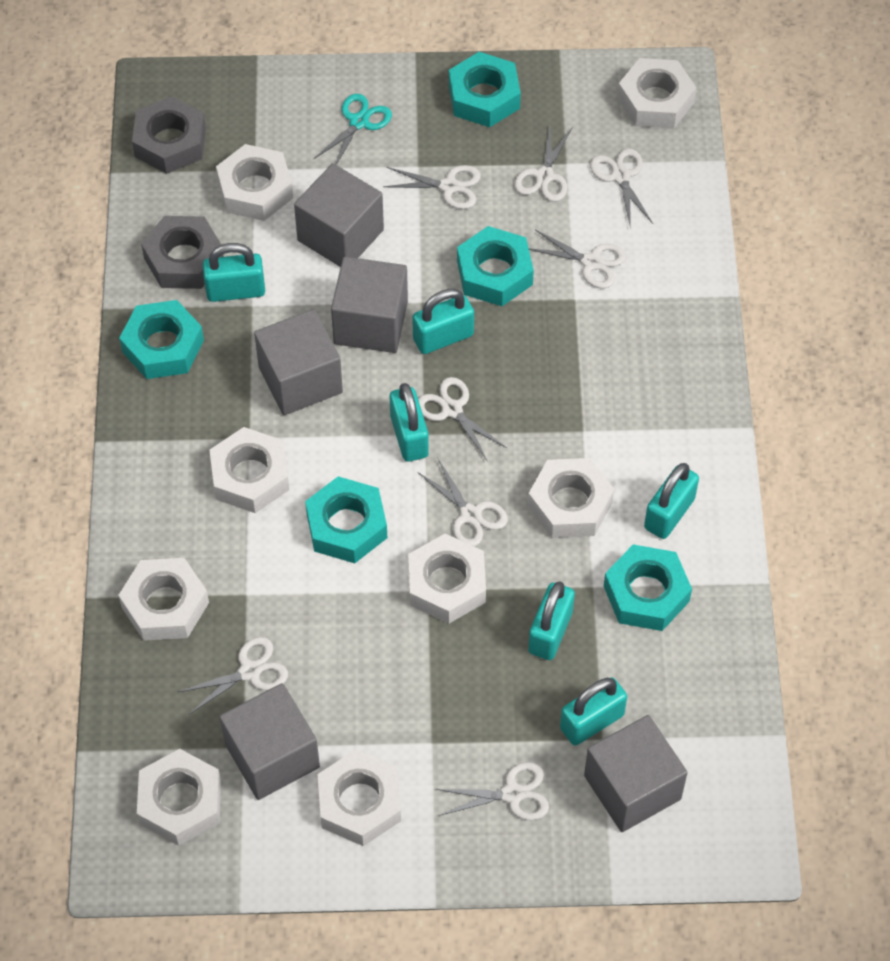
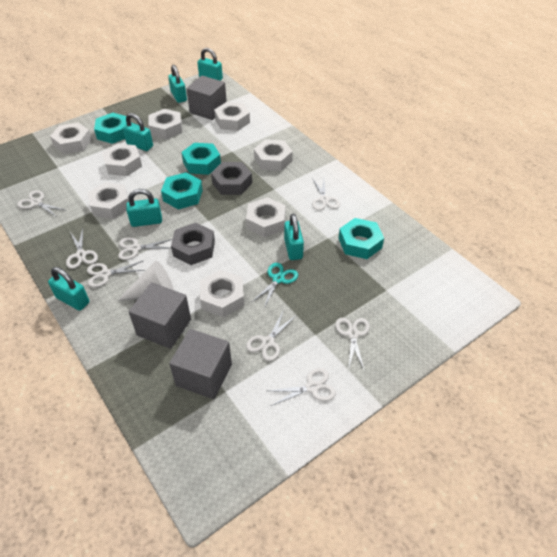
grey cube: [220,683,320,800] [254,309,343,415] [294,163,384,267] [331,257,408,353] [584,715,688,832] = 5 -> [129,282,191,349] [169,329,232,399] [186,76,227,120] = 3
turquoise nut: [119,300,204,379] [305,476,387,563] [449,52,521,127] [457,226,534,306] [604,544,692,631] = 5 -> [94,113,127,144] [161,172,203,209] [181,143,221,175] [339,218,384,259] = 4
white cone: none = 0 -> [117,261,174,301] = 1

